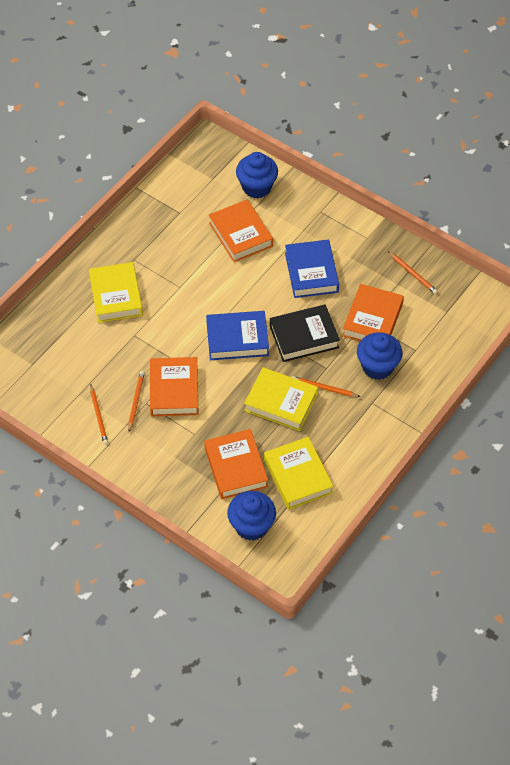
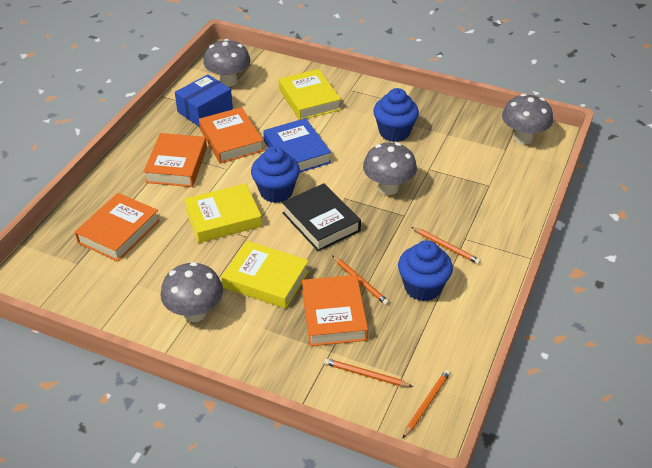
blue book: [206,311,269,360] [285,240,339,298] = 2 -> [263,118,331,173] = 1
blue box: none = 0 -> [175,74,233,127] = 1
grey mushroom: none = 0 -> [160,262,223,322] [203,39,250,87] [363,142,417,195] [502,94,553,144] = 4

